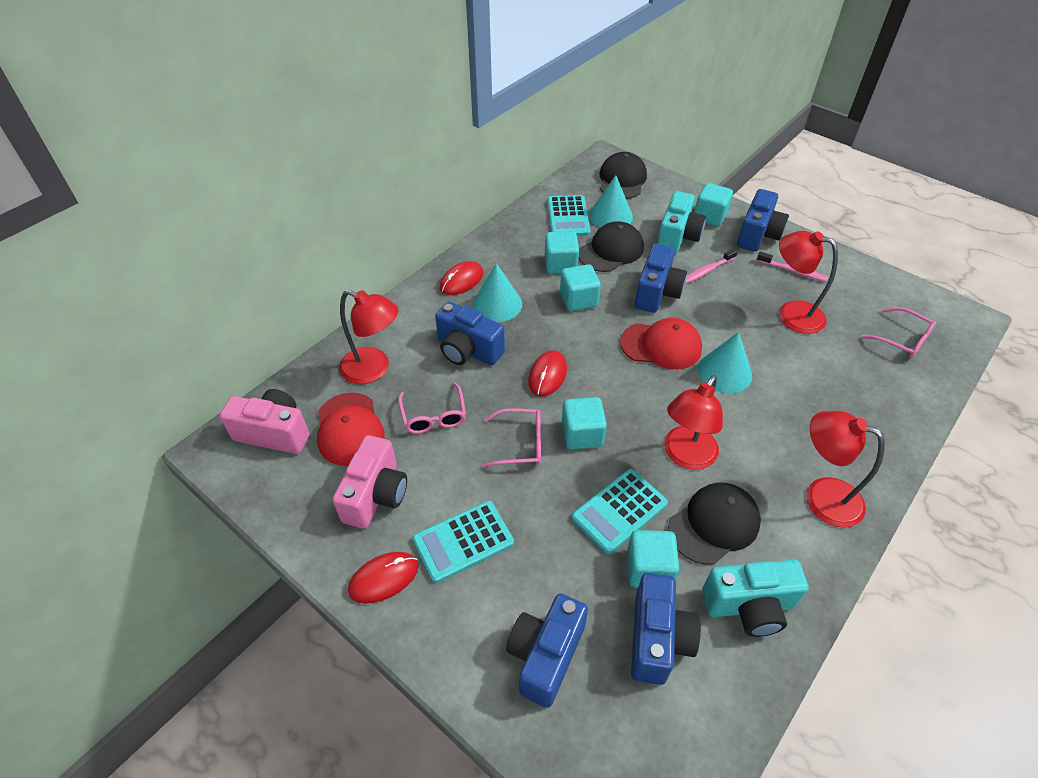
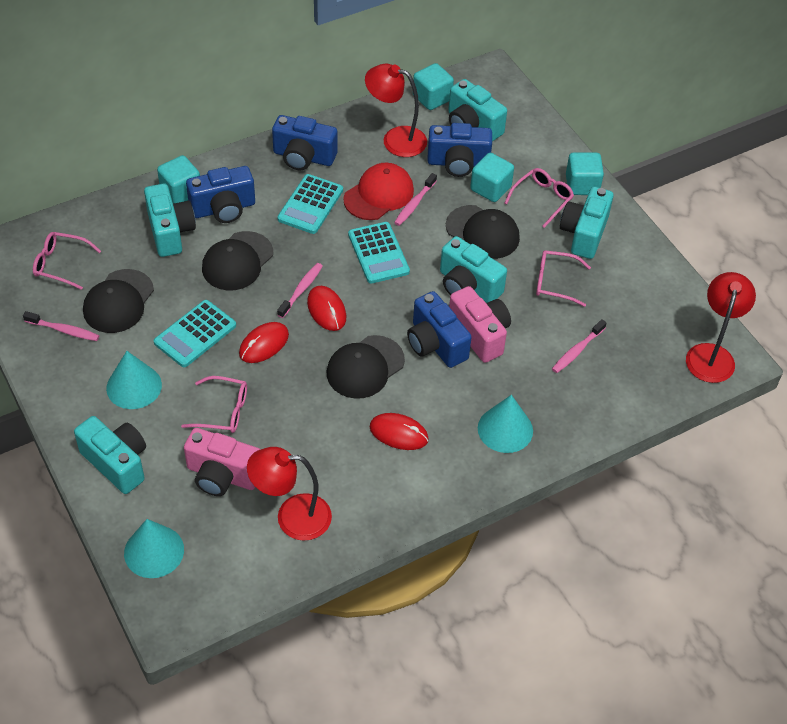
black cap: [579,221,644,272] [600,152,647,199] [668,483,761,565] = 3 -> [83,269,154,333] [202,231,273,290] [326,335,405,399] [446,205,520,259] = 4
blue camera: [435,302,505,365] [506,594,588,708] [631,573,701,685] [635,243,687,313] [737,189,789,252] = 5 -> [186,166,255,223] [272,115,337,170] [407,291,472,368] [427,123,492,177] = 4
pink glasses: [398,382,466,434] [482,408,541,468] [861,307,936,358] = 3 -> [33,232,101,290] [181,376,247,433] [505,168,574,228] [536,250,591,307] = 4
pink toothbrush: [686,248,738,284] [757,251,828,282] = 2 -> [23,311,99,341] [277,263,323,318] [394,173,437,226] [552,319,607,373] = 4
red cap: [317,392,385,466] [620,318,702,369] = 2 -> [343,163,414,220] = 1
red lamp: [339,290,399,384] [664,375,723,470] [779,231,838,334] [806,411,885,528] = 4 -> [247,447,332,541] [365,64,427,157] [686,272,756,383] = 3
turquoise camera: [657,191,706,254] [702,560,809,637] = 2 -> [74,416,146,494] [144,184,196,257] [440,236,507,303] [448,79,507,142] [560,187,614,259] = 5
turquoise cube: [545,231,579,274] [560,264,601,311] [562,397,607,450] [627,530,679,588] [694,183,733,227] = 5 -> [157,155,200,204] [413,63,454,110] [470,153,514,202] [566,152,604,195] = 4

